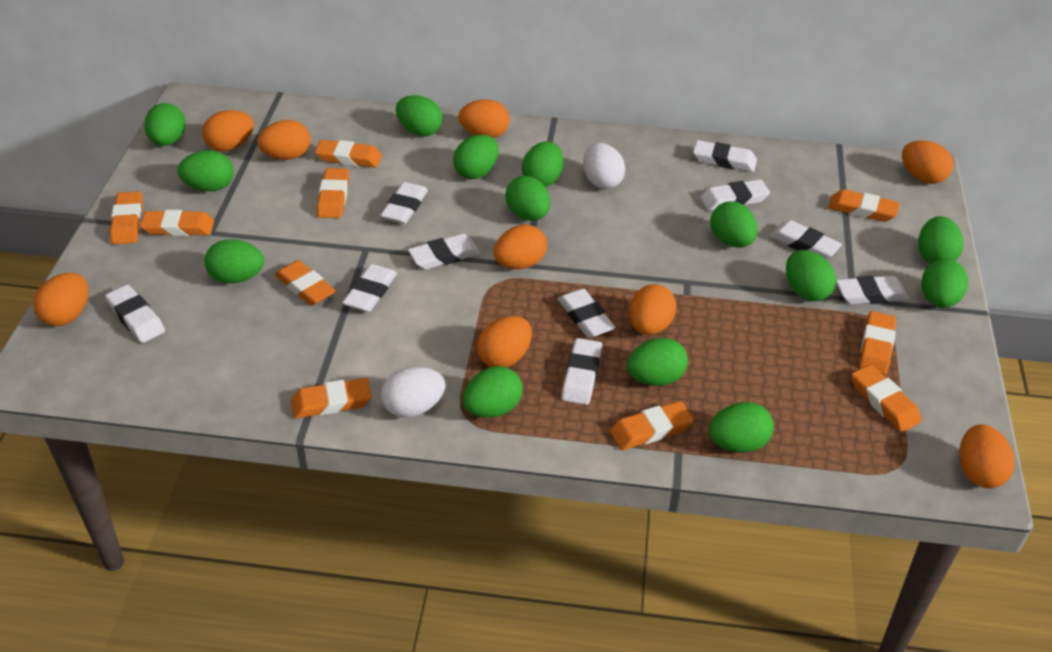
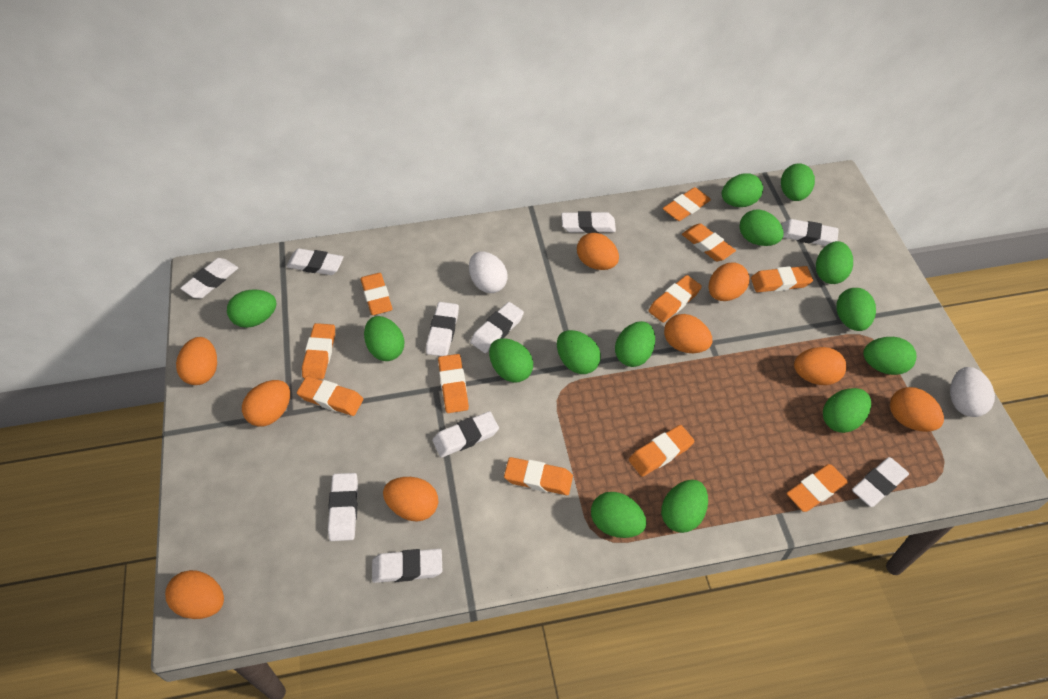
orange eraser: [110,191,143,244] [140,210,214,236] [275,260,336,306] [291,378,372,419] [315,140,382,168] [317,168,349,218] [610,401,694,450] [828,189,900,222] [851,364,922,432] [859,311,896,375] = 10 -> [297,376,363,416] [302,323,335,379] [360,273,393,315] [438,354,469,413] [504,457,573,495] [629,425,694,477] [648,275,702,323] [662,187,711,221] [682,223,736,261] [751,266,813,292] [786,464,848,512] = 11

